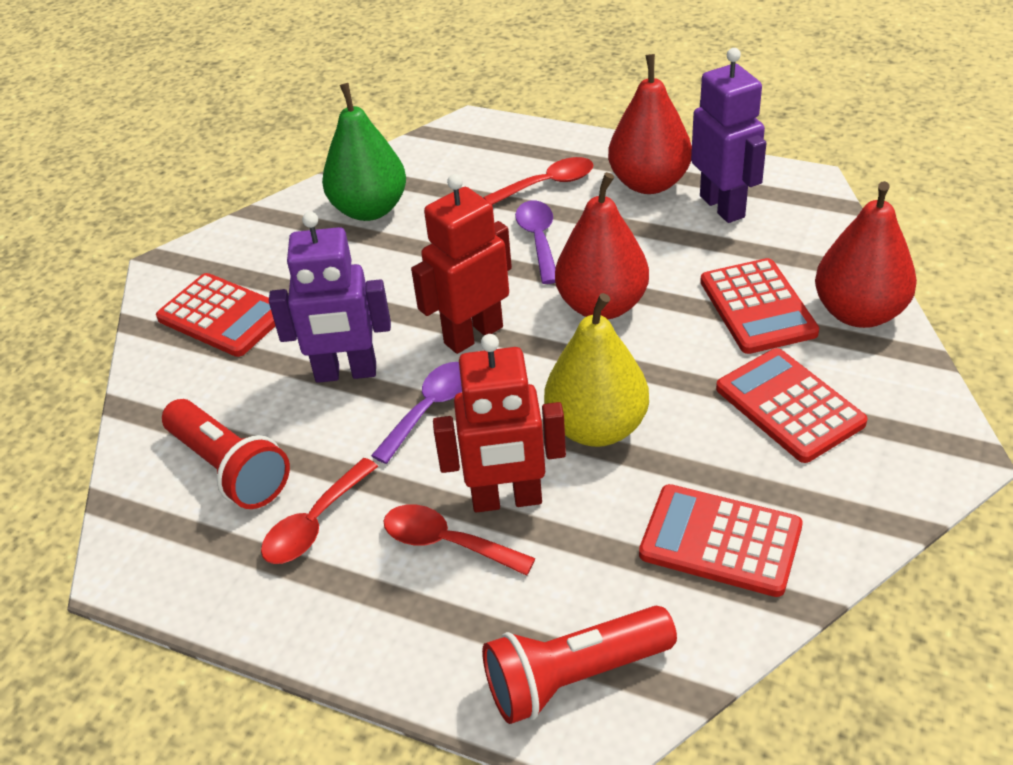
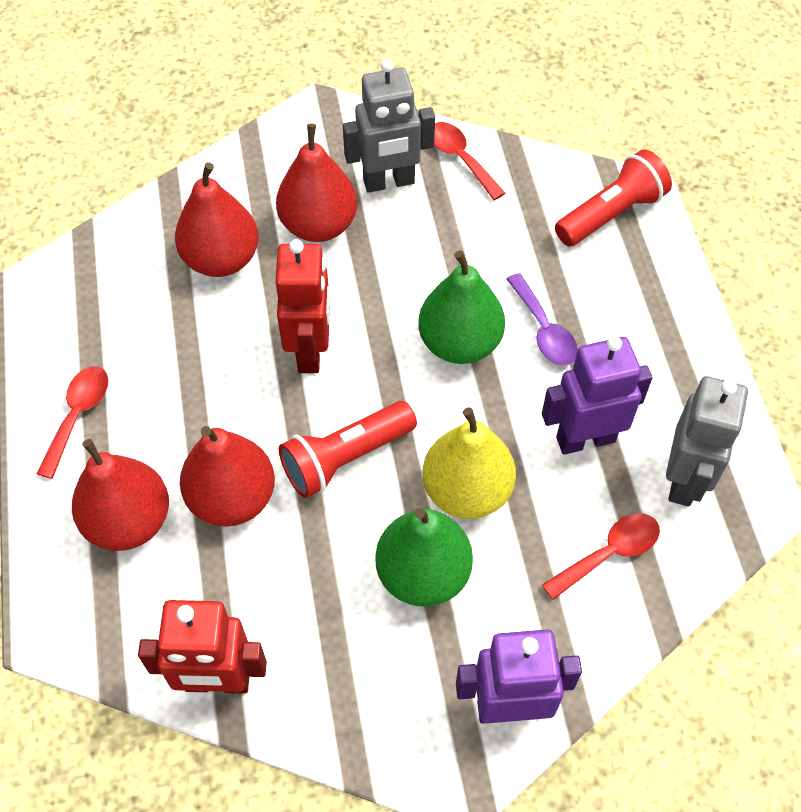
green pear: [322,83,406,221] = 1 -> [375,508,473,607] [418,250,505,364] = 2
grey robot: none = 0 -> [343,59,435,193] [666,376,748,507] = 2
purple spoon: [371,362,462,464] [515,201,556,284] = 2 -> [507,273,578,366] = 1
red calculator: [156,273,275,357] [639,484,803,597] [700,258,819,354] [716,348,868,463] = 4 -> none = 0
red pear: [555,172,649,319] [608,54,692,194] [815,181,917,328] = 3 -> [72,439,169,551] [175,162,259,277] [180,426,275,527] [276,124,357,242] = 4

